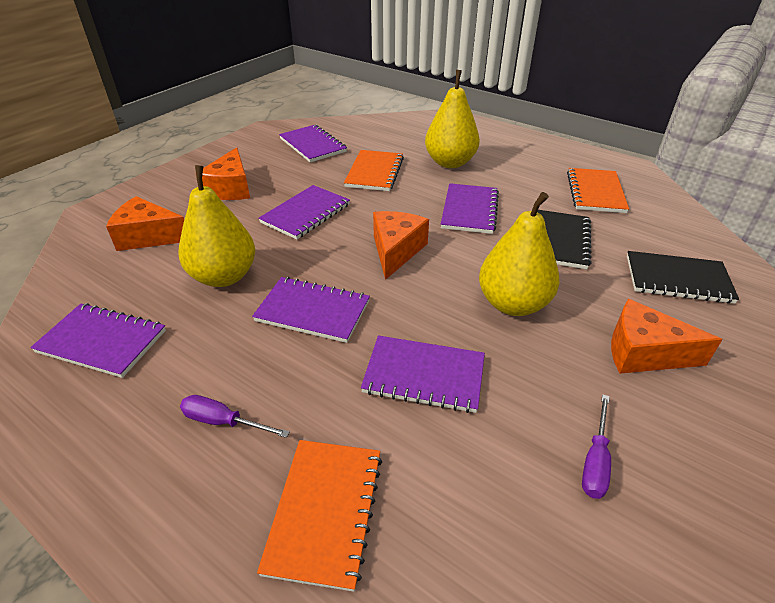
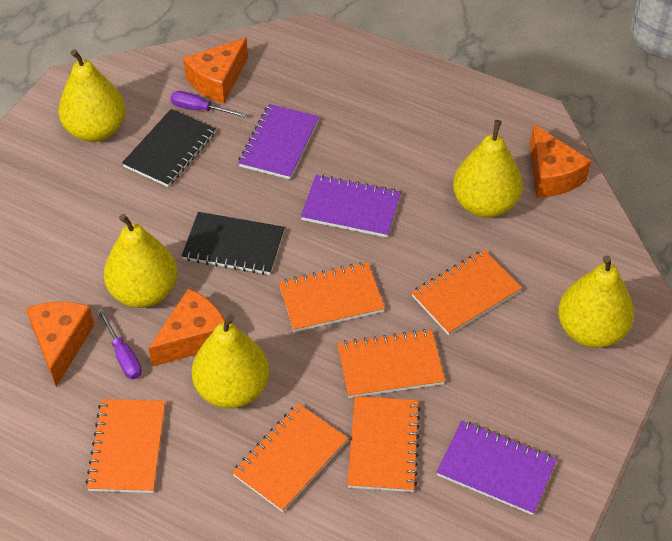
orange notebook: [257,440,382,592] [344,150,404,191] [567,168,629,213] = 3 -> [86,399,165,493] [232,403,348,512] [279,262,385,332] [338,329,445,398] [347,396,421,492] [411,250,522,335] = 6
purple notebook: [30,303,166,378] [252,277,370,343] [258,185,350,240] [279,125,347,162] [361,335,485,413] [441,183,499,234] = 6 -> [238,104,319,179] [301,174,401,237] [437,421,557,515] = 3
yellow pear: [178,165,255,287] [425,70,480,168] [479,192,559,316] = 3 -> [58,49,126,142] [104,214,178,308] [192,314,269,409] [453,120,523,218] [558,255,634,348] = 5

